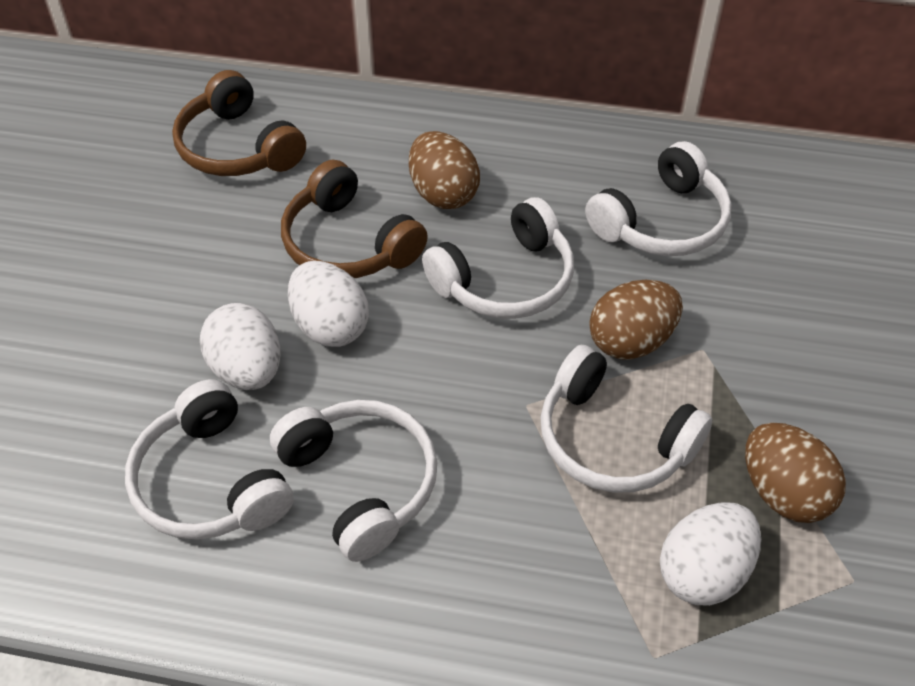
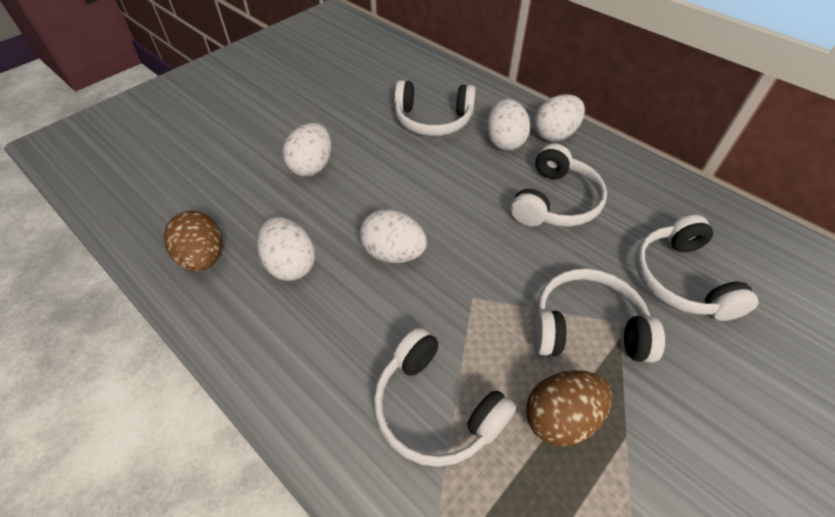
brown egg: [409,131,480,209] [589,280,683,360] [745,423,846,523] = 3 -> [164,211,222,272] [526,370,612,446] = 2
brown headphones: [172,70,306,176] [281,160,428,278] = 2 -> none = 0
white egg: [200,303,280,390] [288,261,369,347] [660,502,761,606] = 3 -> [257,217,315,281] [282,123,332,177] [359,209,427,263] [486,99,530,151] [534,94,585,142] = 5

